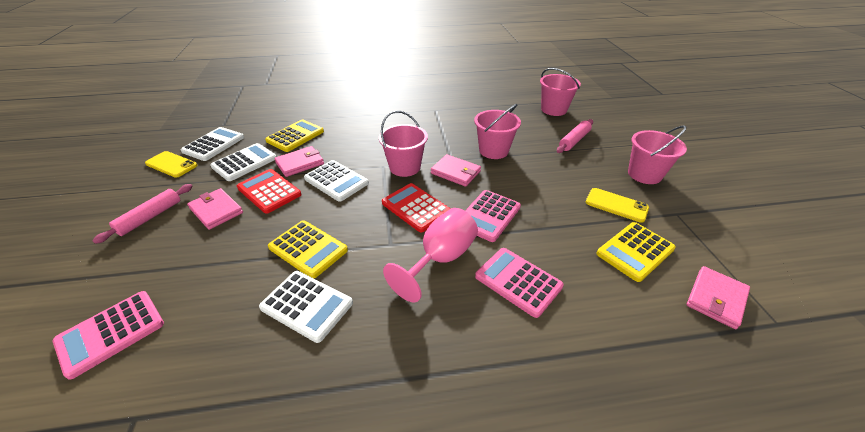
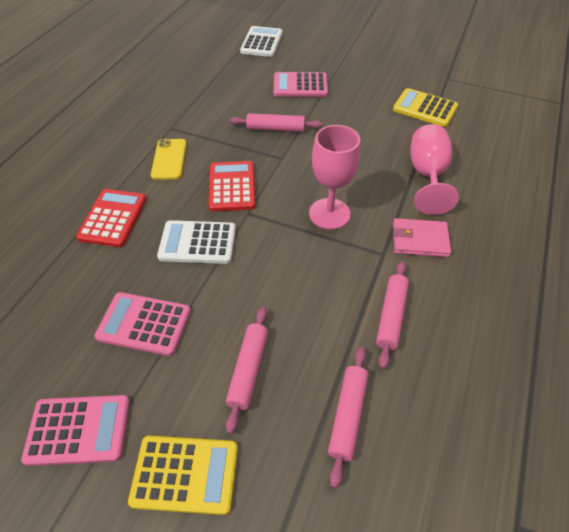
pink bucket: [379,111,428,177] [474,104,521,159] [540,68,581,116] [628,125,687,184] = 4 -> none = 0
pink goblet: [383,208,478,302] = 1 -> [309,125,360,230] [410,124,459,215] = 2
pink rolling pin: [92,184,193,244] [557,119,593,153] = 2 -> [225,307,268,434] [230,113,322,132] [328,347,369,488] [376,261,409,369] = 4
pink wallet: [187,188,243,230] [274,146,324,177] [431,154,481,187] [687,266,750,329] = 4 -> [393,218,451,257] = 1
white calculator: [181,127,244,161] [210,143,277,181] [259,271,353,343] [304,160,369,202] = 4 -> [157,220,236,264] [240,26,282,57] = 2
yellow calculator: [265,119,324,152] [268,220,348,278] [596,222,676,282] = 3 -> [128,436,238,515] [393,88,458,127] = 2
yellow phone: [145,151,198,178] [586,188,649,223] = 2 -> [151,139,187,180] = 1

